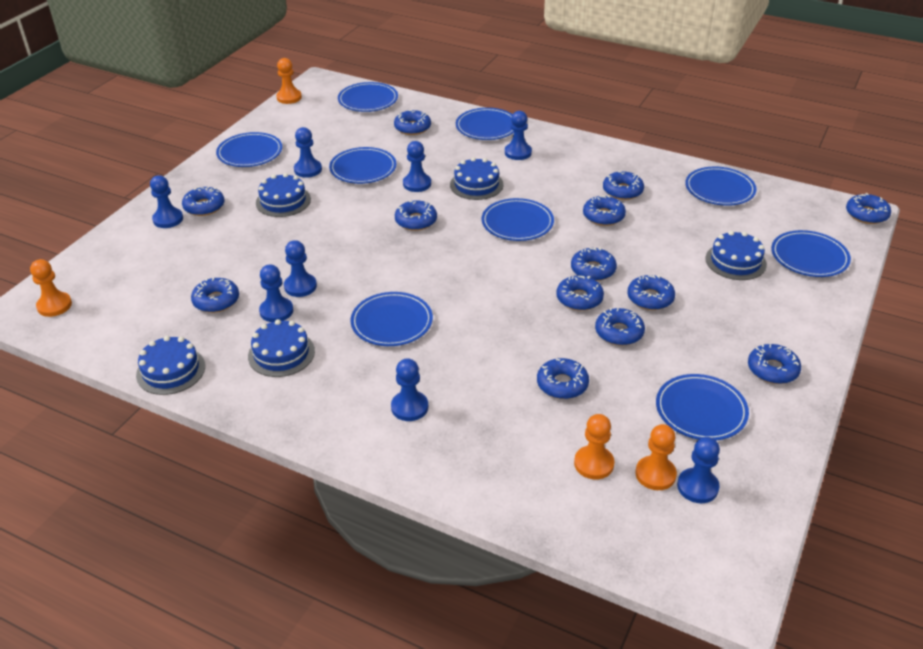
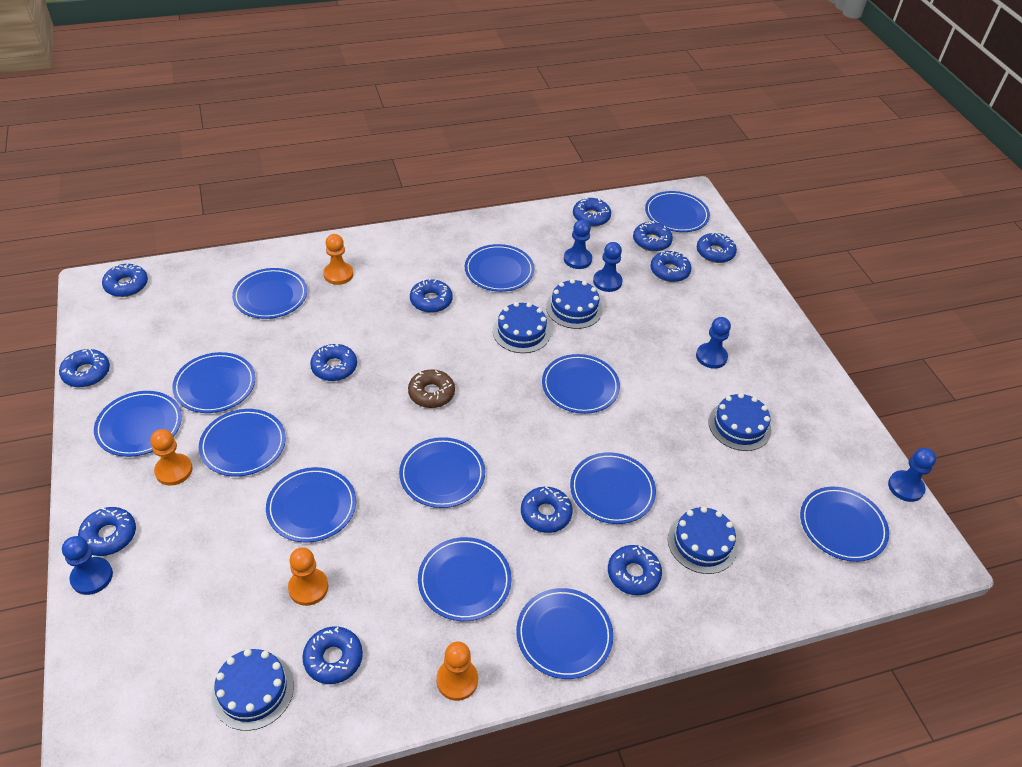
blue donut: [182,187,225,216] [191,278,239,313] [394,110,431,135] [395,200,437,231] [537,358,589,399] [556,276,604,311] [571,248,617,281] [583,195,626,226] [595,308,645,346] [603,171,644,200] [627,275,675,310] [748,344,801,384] [846,193,891,224] = 13 -> [59,348,110,387] [78,507,136,556] [102,264,148,297] [302,626,363,684] [310,343,357,381] [410,278,453,313] [521,486,573,533] [573,197,611,227] [608,545,662,595] [633,221,673,252] [650,251,691,282] [697,232,737,263] = 12
blue pawn: [150,175,183,228] [259,264,293,322] [284,240,317,297] [294,127,322,178] [391,358,428,421] [403,141,431,192] [505,111,532,160] [677,437,720,503] = 8 -> [62,536,113,595] [564,220,592,269] [593,242,623,292] [696,317,731,369] [888,448,936,502] = 5
blue plate: [216,132,282,167] [329,147,396,184] [338,82,398,112] [350,292,433,346] [456,108,514,140] [481,198,554,241] [656,374,749,440] [685,167,756,206] [771,230,851,277] = 9 -> [94,391,182,457] [172,352,255,413] [199,409,286,477] [232,268,307,319] [266,467,356,543] [399,437,485,508] [418,537,512,621] [465,244,534,292] [516,588,613,679] [542,354,620,414] [570,452,656,524] [645,191,710,232] [800,486,889,562] = 13
brown donut: none = 0 -> [408,369,455,408] = 1

